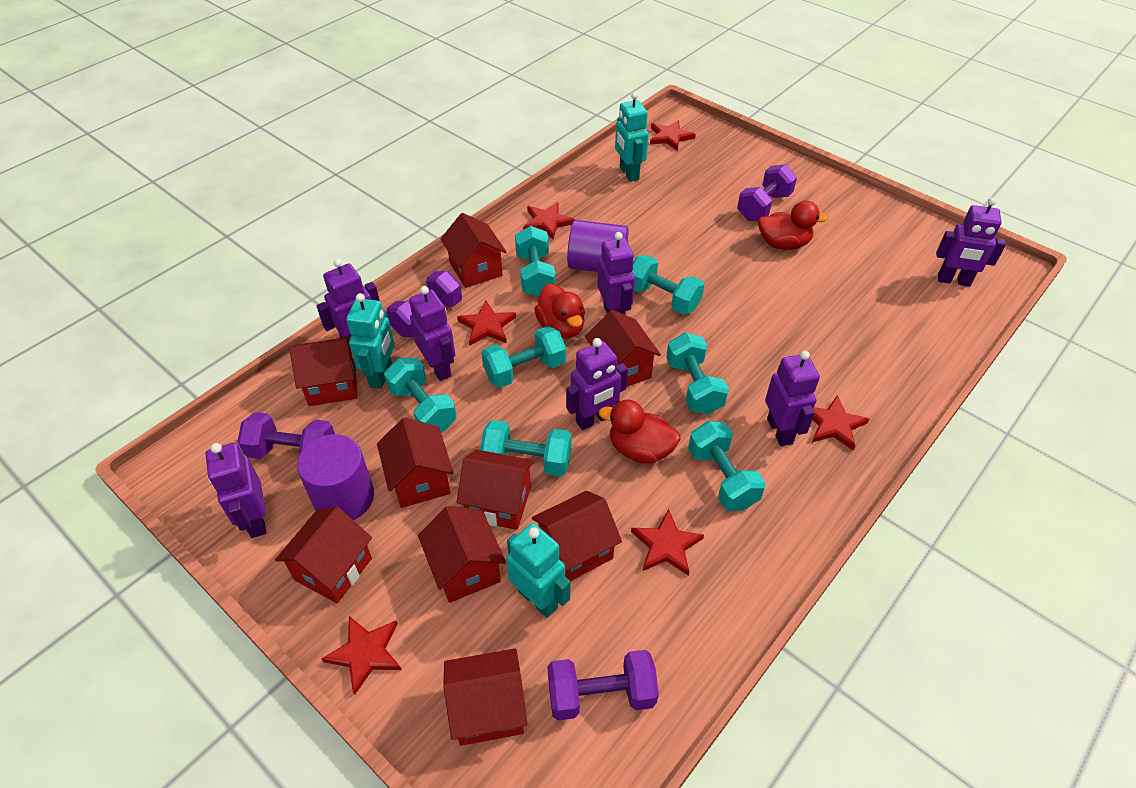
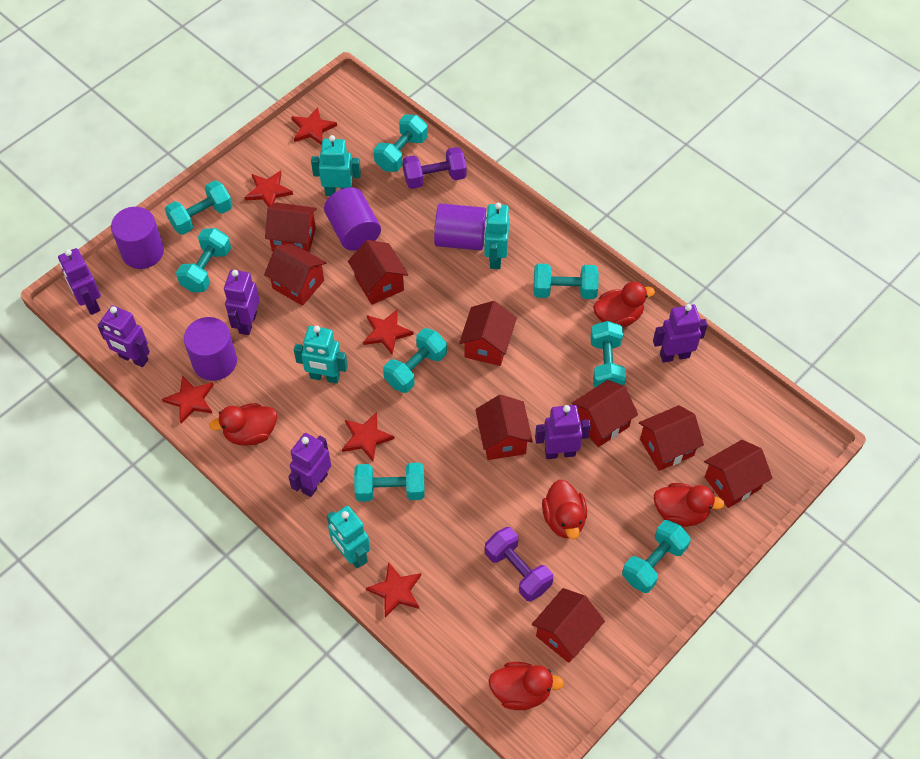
purple cylinder: [297,434,374,520] [567,220,629,272] = 2 -> [111,207,164,269] [184,317,237,381] [324,187,381,251] [434,203,487,250] = 4
purple dumbbell: [237,412,335,459] [387,271,462,337] [547,650,659,720] [737,164,797,221] = 4 -> [403,147,467,189] [485,527,553,601] = 2
purple robot: [206,443,266,538] [316,259,380,349] [409,286,455,381] [566,338,628,430] [598,232,635,315] [765,351,820,446] [936,198,1006,287] = 7 -> [58,248,101,315] [97,305,150,367] [224,270,260,335] [288,433,331,497] [535,405,591,459] [653,304,708,363] = 6
red duck: [534,283,585,339] [599,400,680,464] [758,201,829,250] = 3 -> [209,403,277,446] [488,662,564,710] [542,479,587,540] [593,281,655,328] [654,483,725,527] = 5
turquoise dumbbell: [384,357,457,433] [480,420,572,477] [481,326,566,388] [515,226,556,297] [632,255,704,314] [666,333,729,414] [688,421,766,511] = 7 -> [165,180,233,235] [176,228,231,292] [354,463,425,502] [374,115,428,172] [383,328,447,393] [533,264,599,299] [591,321,626,387] [622,520,691,593] = 8
turquoise robot: [346,293,395,389] [506,523,570,618] [615,92,649,182] = 3 -> [294,326,348,384] [311,135,361,196] [327,506,370,568] [484,203,509,269] = 4

